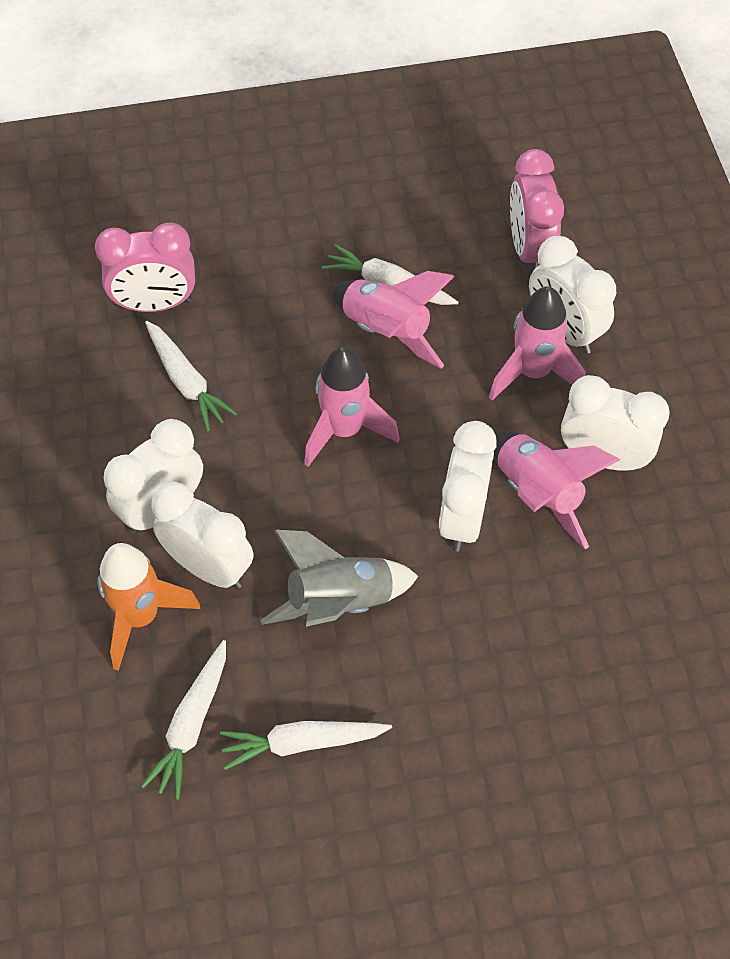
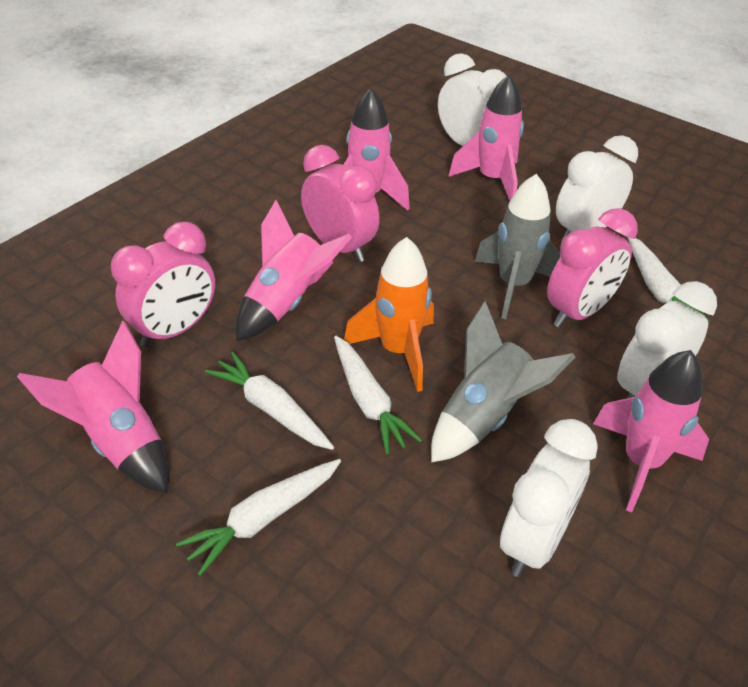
grey rocket: [261,530,418,627] = 1 -> [431,301,575,462] [475,174,561,319] = 2
pink clock: [95,223,195,312] [510,149,564,272] = 2 -> [111,222,215,348] [301,145,380,262] [547,208,638,328] = 3
pink rocket: [304,347,400,467] [331,271,455,369] [489,287,585,400] [494,431,620,549] = 4 -> [17,321,169,493] [236,200,352,341] [343,88,410,211] [448,75,524,200] [593,350,709,513] = 5
white clock: [104,419,203,534] [151,482,254,589] [439,421,497,552] [529,236,616,354] [561,375,670,471] = 5 -> [438,53,506,146] [500,419,598,577] [556,135,638,241] [617,281,717,399] = 4

